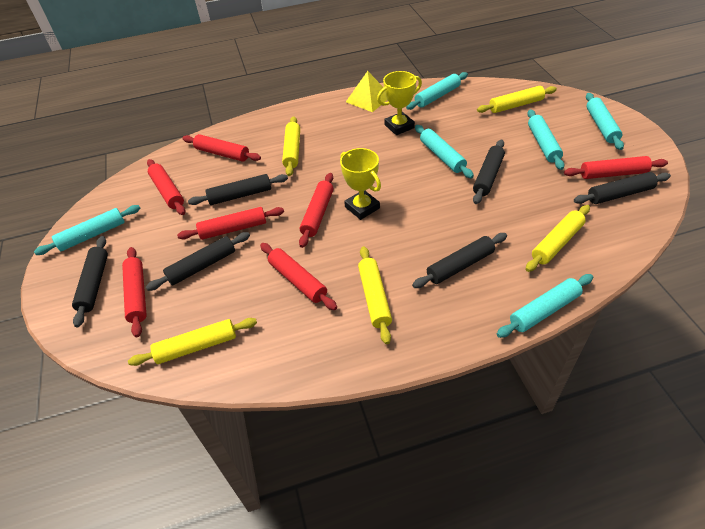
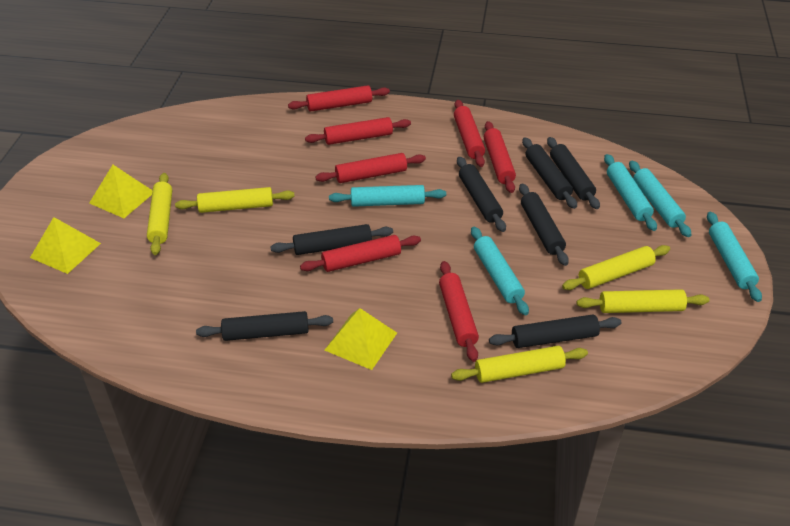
black rolling pin: [72,236,108,327] [146,232,250,291] [188,174,288,205] [412,233,507,288] [473,140,505,204] [574,172,671,204] = 6 -> [196,311,333,341] [270,224,393,255] [457,157,506,232] [489,314,622,348] [519,183,569,266] [522,137,577,209] [547,137,600,209] = 7
turquoise rolling pin: [34,205,141,255] [406,72,468,110] [415,125,474,178] [497,274,593,338] [527,109,564,170] [586,93,624,150] = 6 -> [329,185,446,207] [471,227,529,315] [604,154,657,231] [629,161,691,237] [707,212,762,302] = 5
yellow pyramid: [346,71,387,112] = 1 -> [30,217,101,274] [89,165,153,218] [325,308,397,370] = 3
yellow trophy: [340,148,381,220] [377,71,422,135] = 2 -> none = 0

